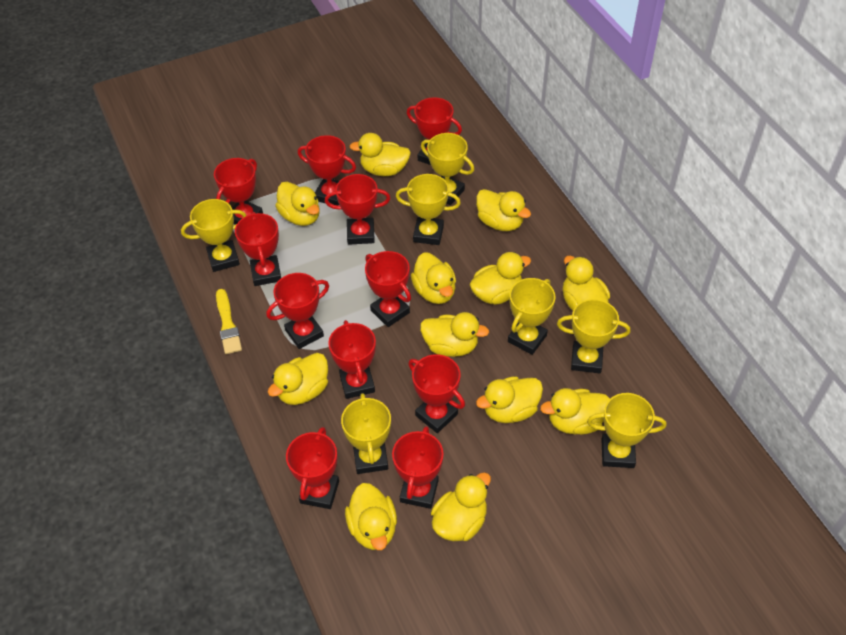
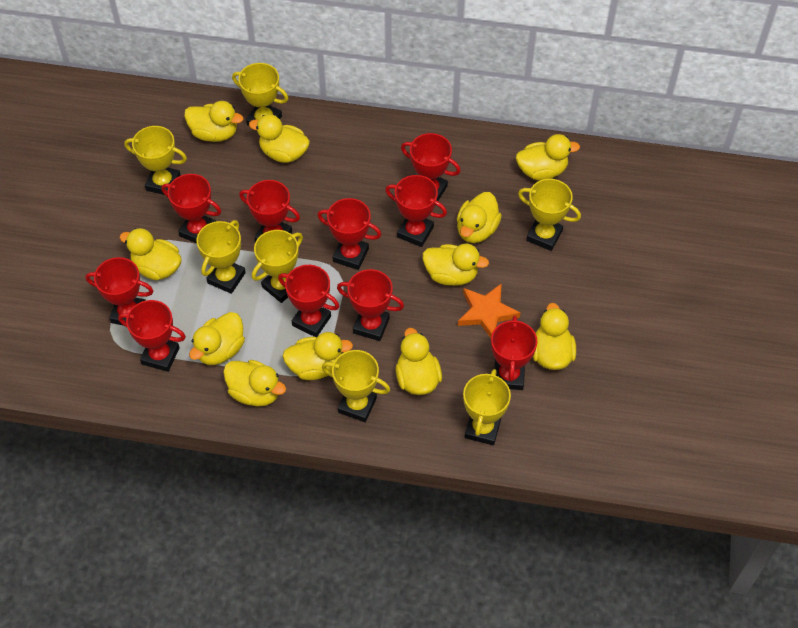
orange star: none = 0 -> [458,283,520,338] = 1
red trophy: [214,158,263,225] [235,212,281,286] [266,273,329,349] [286,427,339,509] [298,135,356,205] [325,174,390,245] [328,320,376,399] [365,251,411,327] [392,426,443,509] [407,97,462,165] [408,354,465,433] = 11 -> [85,257,153,326] [118,300,186,372] [162,174,221,243] [239,180,300,242] [278,265,339,337] [317,198,381,270] [337,269,404,341] [385,175,447,247] [401,133,461,201] [491,315,537,390] = 10
yellow brush: [216,289,242,354] = 1 -> none = 0
yellow duck: [268,353,328,405] [275,182,320,226] [345,483,397,550] [349,133,411,176] [411,252,456,304] [420,312,489,357] [431,472,491,541] [470,252,531,305] [476,189,531,231] [476,376,543,423] [540,388,610,434] [563,256,610,310] = 12 -> [119,228,182,280] [184,101,244,142] [189,312,245,365] [223,360,286,407] [249,114,310,163] [282,332,353,380] [396,328,442,395] [423,243,489,286] [457,192,502,243] [516,134,580,180] [533,303,576,370] = 11

